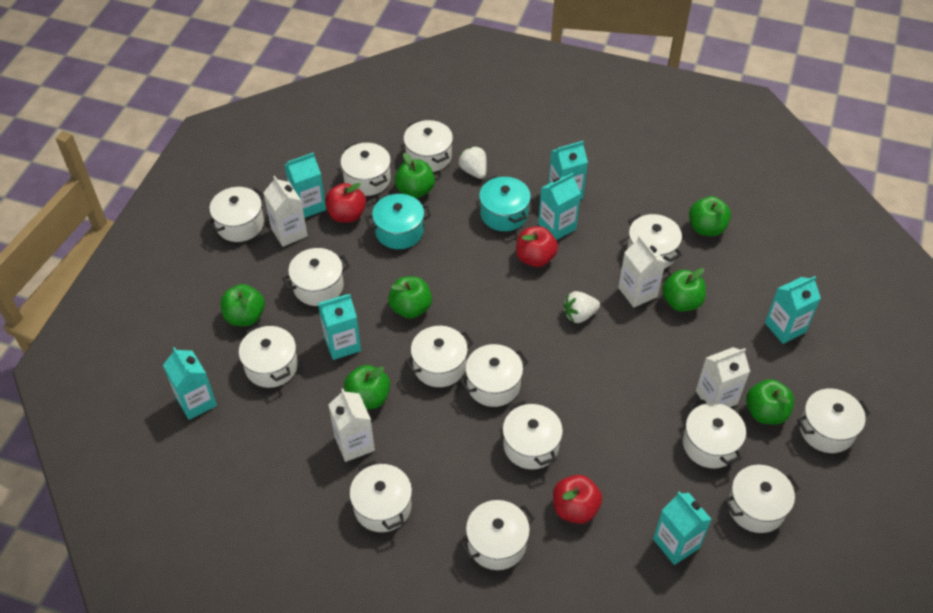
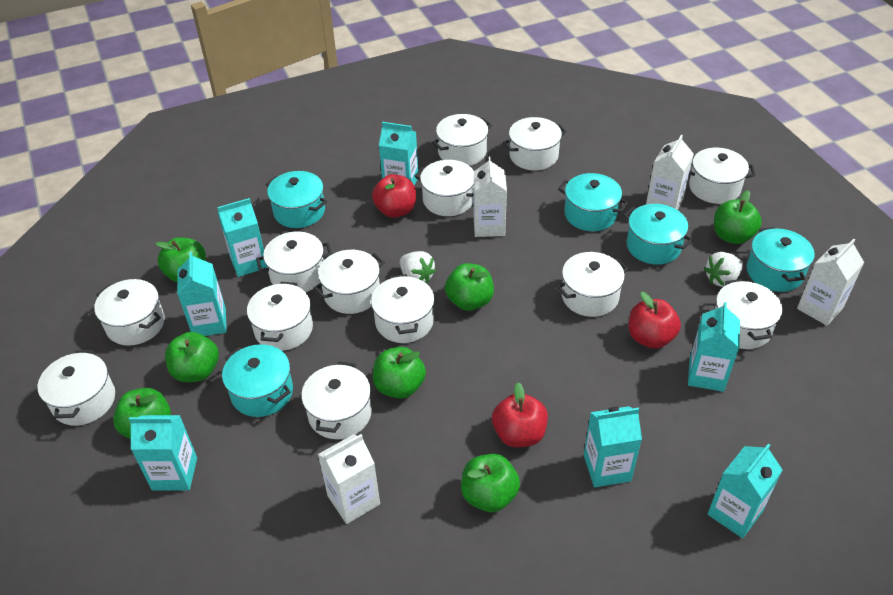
turquoise pot: [366,194,431,249] [479,176,531,231] = 2 -> [222,344,293,417] [266,171,327,228] [558,173,629,231] [623,204,693,265] [747,227,815,292] = 5
white pot: [207,187,264,242] [239,324,298,388] [282,248,350,306] [340,142,391,196] [349,460,412,532] [404,120,453,172] [405,326,473,387] [459,344,528,407] [460,500,535,570] [502,400,563,469] [627,214,682,269] [683,399,746,468] [724,465,800,533] [797,388,870,453] = 14 -> [38,350,115,426] [94,279,165,346] [247,282,313,351] [256,232,332,292] [301,361,372,439] [313,250,385,314] [371,274,435,343] [415,160,474,216] [432,114,492,166] [503,117,567,170] [556,252,628,317] [689,148,755,204] [715,279,782,349] = 13

